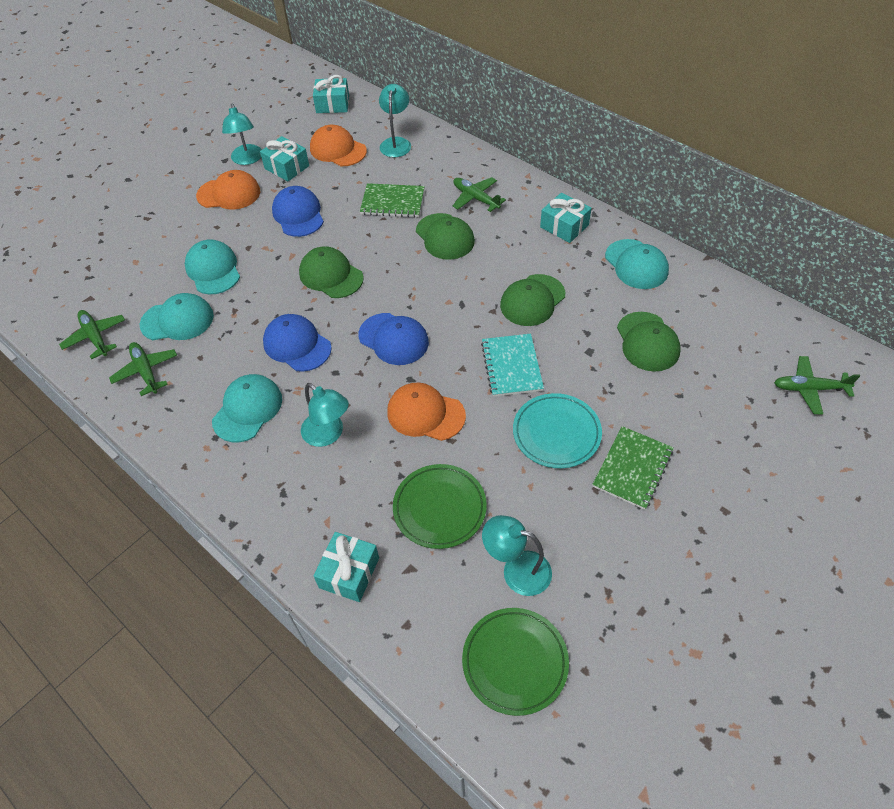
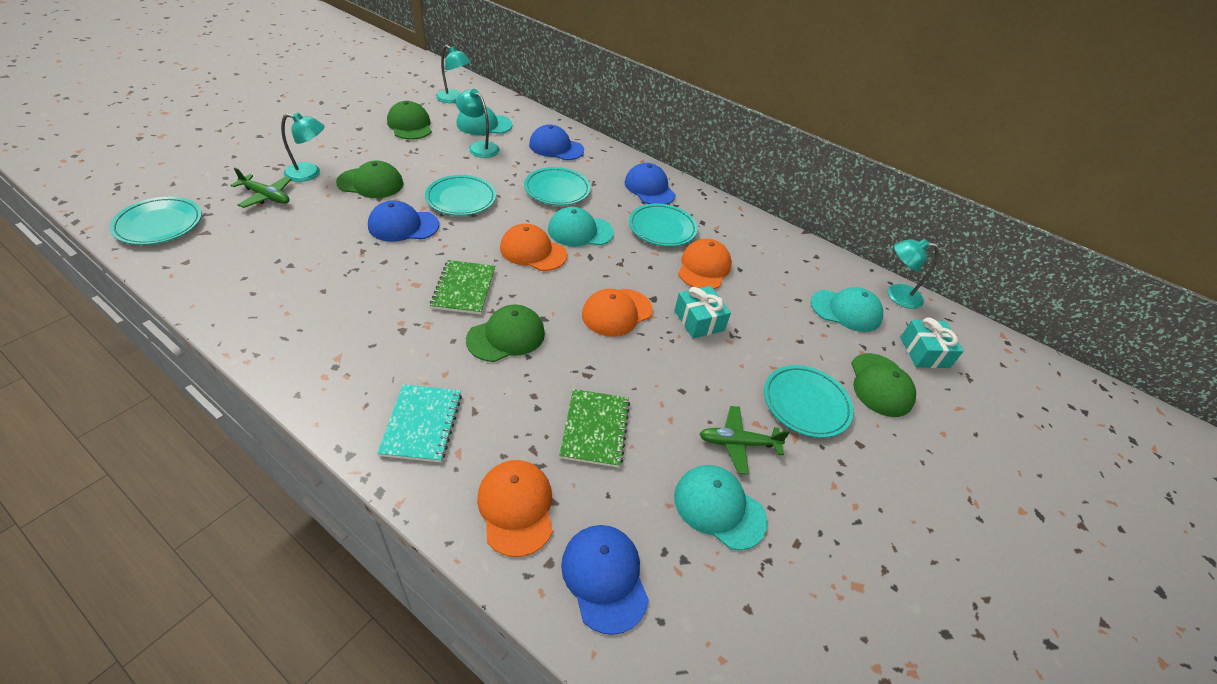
blue cap: [263,314,332,372] [272,186,324,237] [358,313,429,365] = 3 -> [368,200,439,242] [529,124,584,160] [561,525,649,635] [624,163,676,204] = 4
green plane: [59,310,125,359] [109,342,177,396] [453,177,506,212] [774,356,860,415] = 4 -> [231,168,292,208] [699,406,790,474] = 2
green plate: [393,464,487,549] [462,608,569,716] = 2 -> none = 0
orange cap: [196,170,260,210] [310,125,367,166] [387,383,466,441] = 3 -> [477,460,553,557] [500,224,567,271] [582,288,653,337] [678,239,732,289] = 4
turquoise gift: [260,136,309,181] [313,75,349,113] [314,532,379,602] [540,193,592,243] = 4 -> [674,286,731,339] [900,317,964,368] = 2
turquoise plate: [513,393,602,468] = 1 -> [109,197,202,245] [425,175,496,216] [524,167,591,206] [629,204,698,247] [764,365,854,438] = 5

